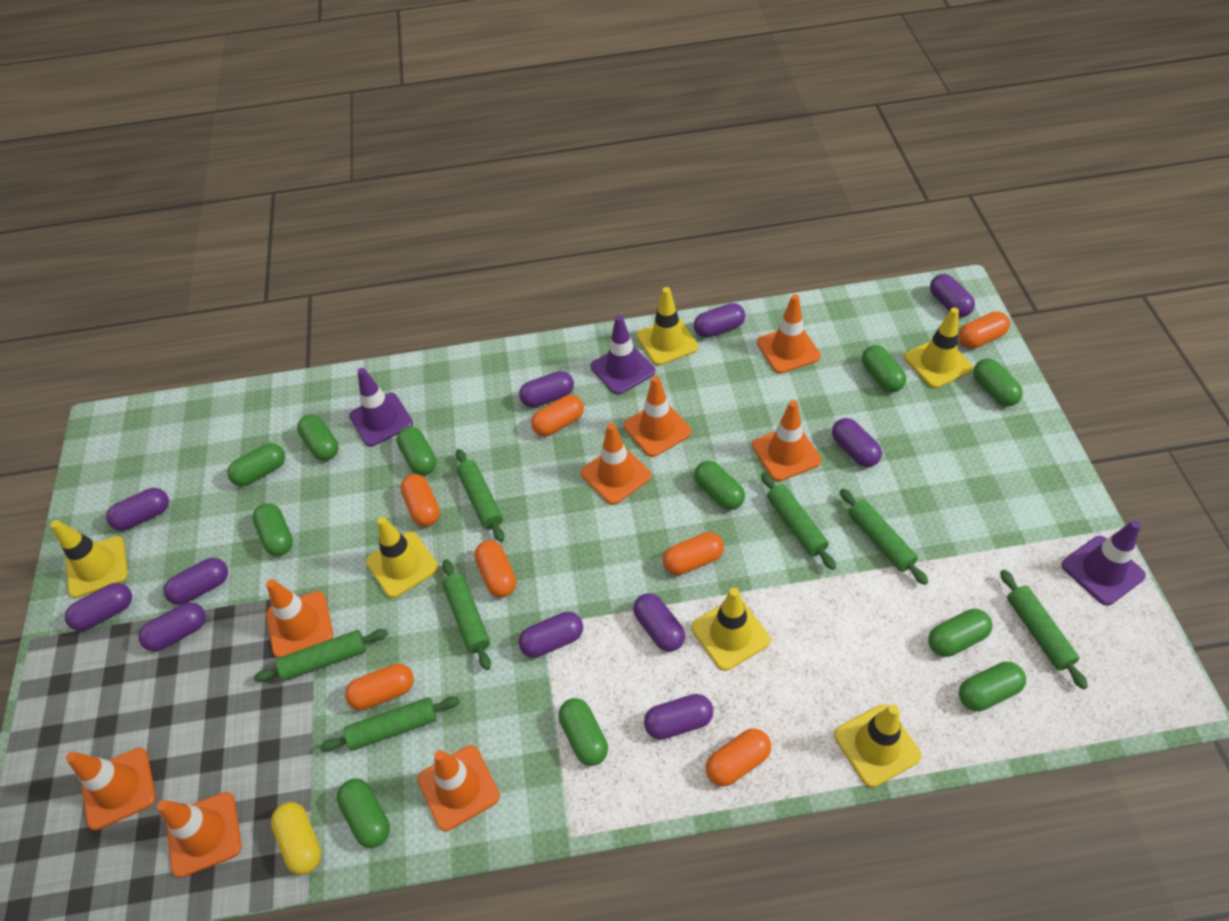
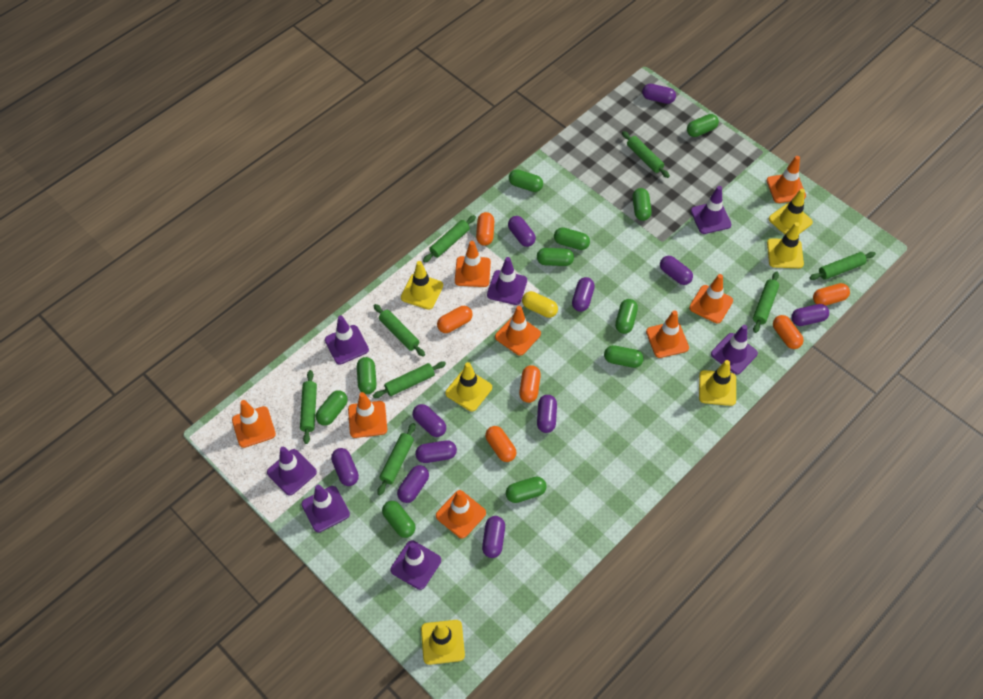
green rolling pin: [254,629,388,682] [320,697,460,752] [442,559,491,670] [456,449,504,542] [761,473,836,570] [840,489,928,585] [1000,570,1088,689] = 7 -> [300,370,317,444] [373,304,425,357] [373,361,446,398] [377,423,416,495] [423,215,476,263] [622,131,670,178] [753,271,779,333] [809,252,876,280] = 8
orange capsule: [345,664,414,710] [400,474,440,527] [475,540,516,597] [531,395,584,436] [663,532,724,575] [706,729,771,786] [958,312,1010,349] = 7 -> [437,306,473,333] [476,212,494,246] [485,426,516,462] [519,365,541,403] [773,315,804,349] [813,283,850,305] = 6
purple traffic cone: [349,368,413,447] [591,315,655,395] [1062,520,1146,606] = 3 -> [267,447,317,495] [301,485,350,533] [325,316,369,365] [390,540,441,590] [487,257,527,305] [691,186,732,234] [711,325,758,374] = 7

